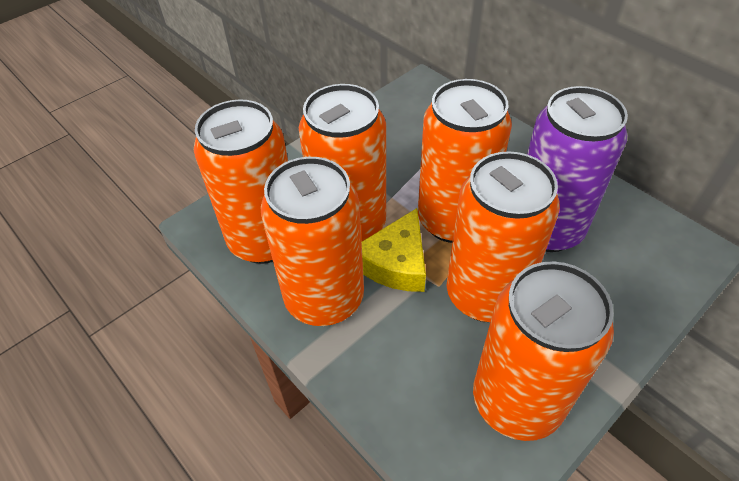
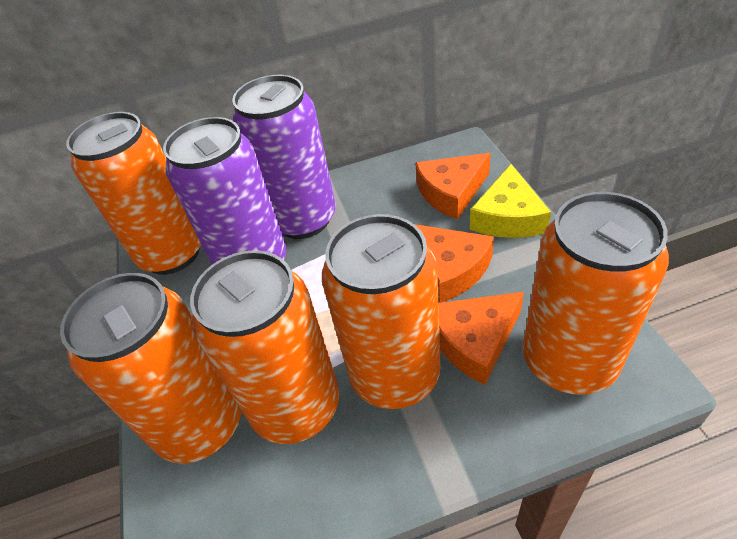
orange can: [194,99,288,264] [260,157,364,326] [299,84,386,242] [418,79,512,243] [447,151,560,322] [473,261,614,441] = 6 -> [60,273,241,464] [66,112,201,275] [190,250,339,444] [322,214,441,409] [523,192,669,395] = 5
orange cheese: none = 0 -> [414,224,494,303] [415,153,491,219] [439,292,524,385] = 3
purple can: [527,86,628,252] = 1 -> [163,117,286,265] [232,75,336,239] = 2

